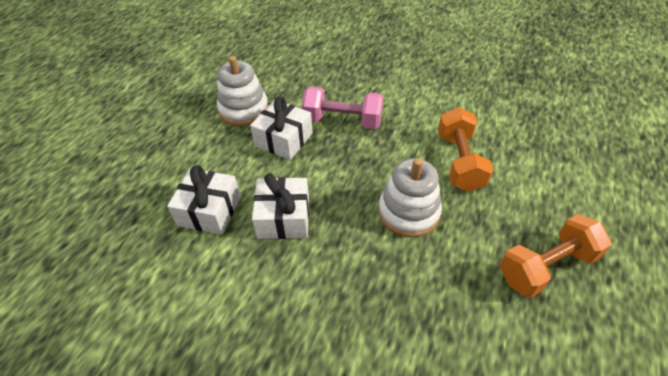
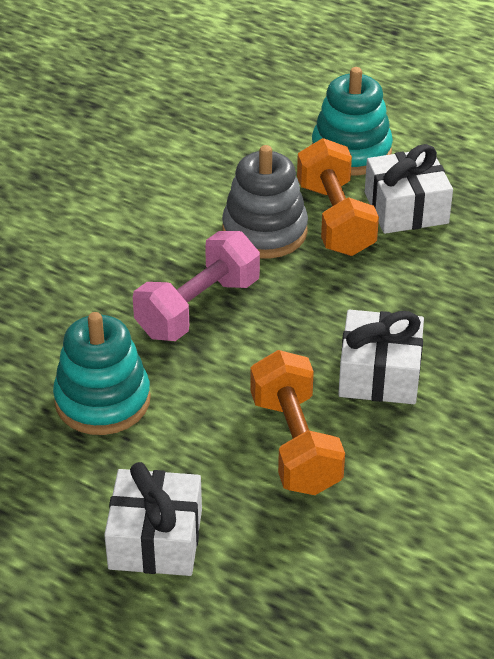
grey stacking toy: none = 0 -> [222,145,308,259] = 1
turquoise stacking toy: none = 0 -> [53,312,151,435] [312,67,393,175] = 2
white stacking toy: [217,56,268,126] [378,158,442,237] = 2 -> none = 0

